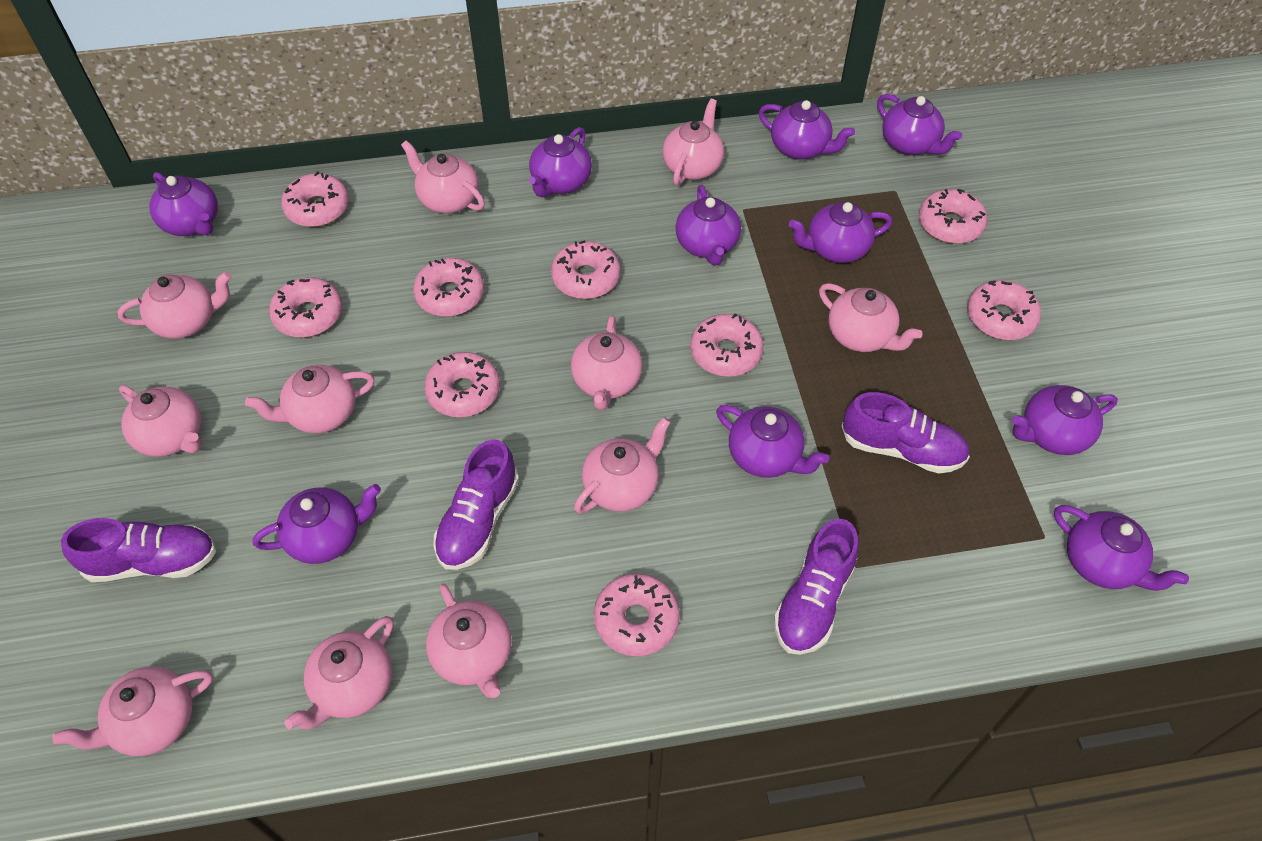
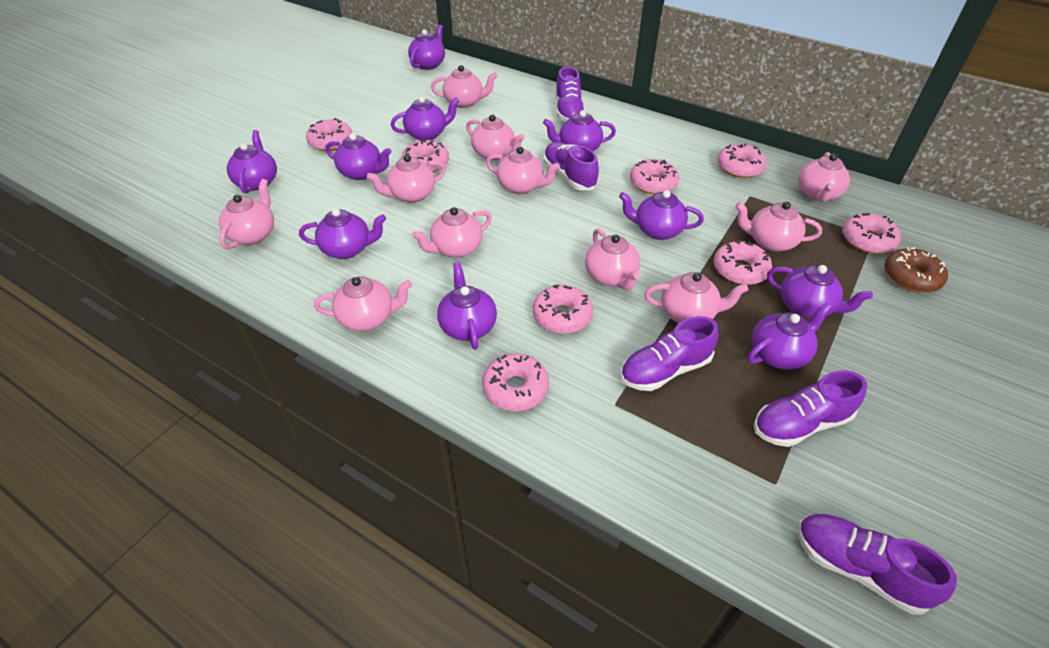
brown donut: none = 0 -> [884,247,948,293] = 1
pink donut: [269,277,342,337] [281,171,349,227] [413,258,484,316] [424,352,500,417] [551,240,620,299] [594,573,680,656] [690,313,764,377] [919,189,988,244] [967,280,1041,340] = 9 -> [306,118,352,151] [402,139,449,172] [482,353,549,411] [533,285,593,334] [630,159,679,194] [714,240,772,285] [717,143,766,178] [842,213,901,254] = 8
purple shoe: [61,518,216,582] [434,439,519,570] [774,519,859,655] [842,392,970,473] = 4 -> [544,142,599,191] [555,67,585,122] [620,316,718,391] [754,370,867,447] [797,514,957,614] = 5

